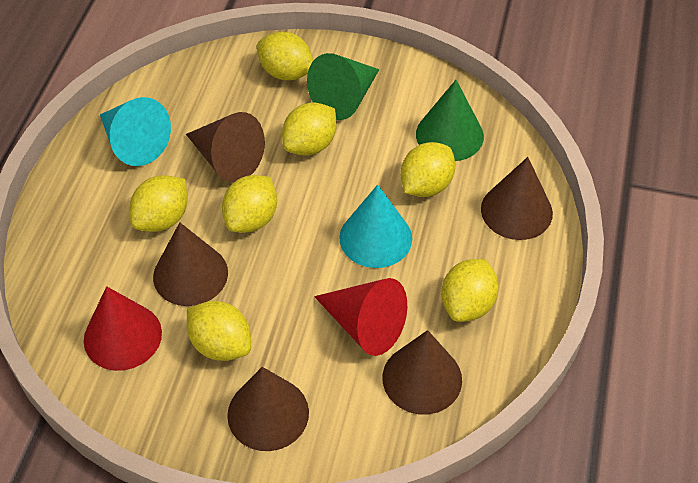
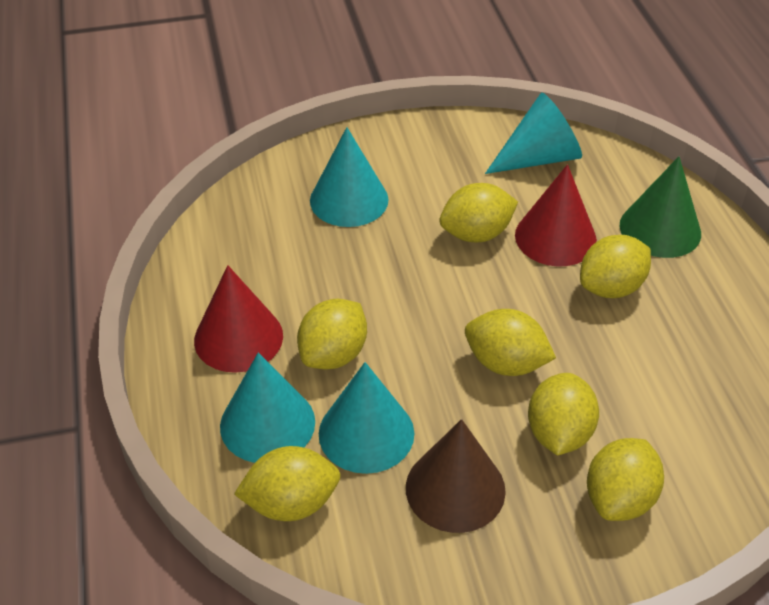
brown cone: [153,222,228,306] [186,112,265,182] [227,367,309,451] [382,330,462,415] [481,157,553,240] = 5 -> [406,419,506,533] = 1
green cone: [307,53,379,120] [416,80,484,161] = 2 -> [619,157,701,258] = 1
turquoise cone: [100,97,171,166] [339,185,412,268] = 2 -> [220,352,315,463] [310,127,389,227] [319,362,414,474] [485,93,582,174] = 4

